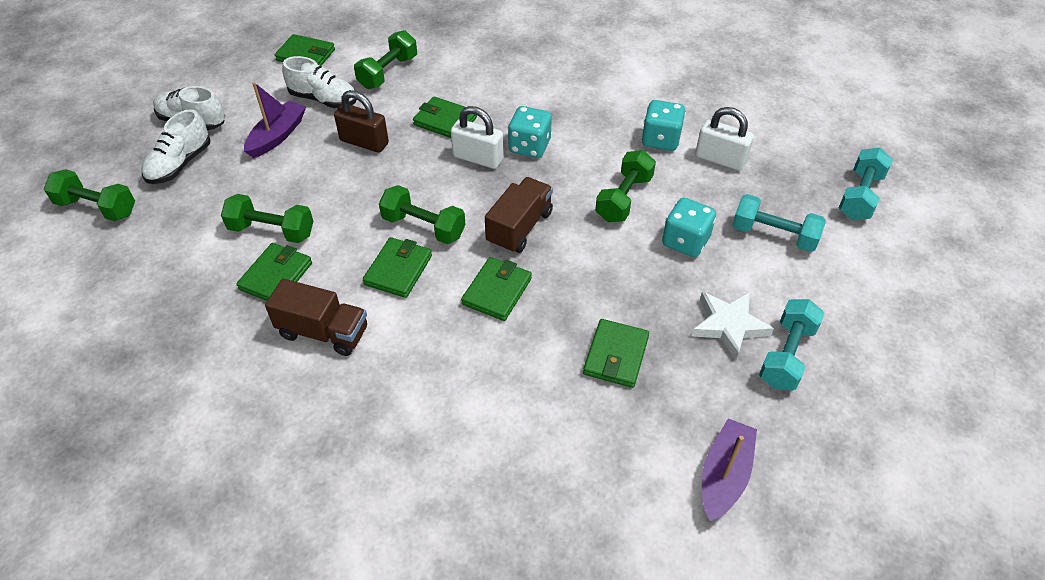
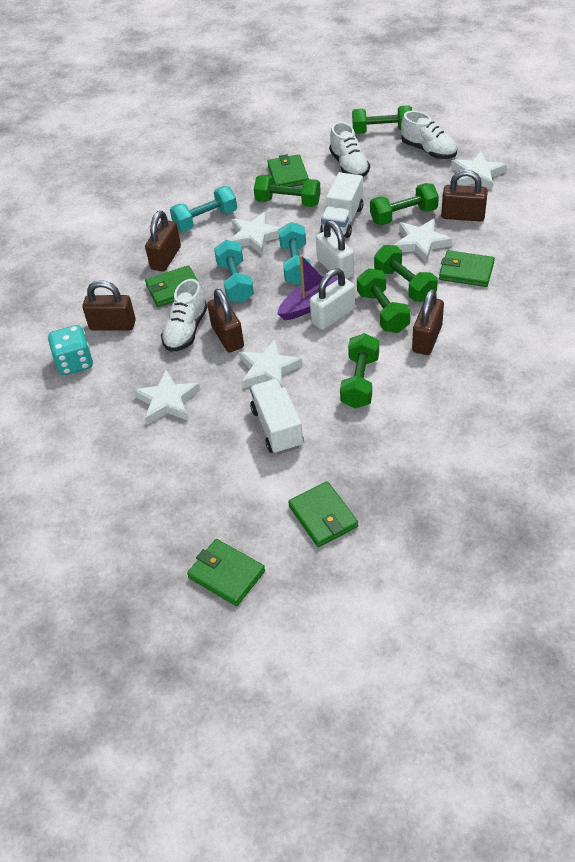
brown padlock: [334,90,389,153] = 1 -> [82,280,136,331] [145,211,181,272] [207,289,244,353] [412,289,444,355] [441,170,488,222] = 5
brown truck: [265,279,367,356] [485,177,553,253] = 2 -> none = 0
green dumbbell: [44,169,135,221] [221,194,313,243] [354,30,417,89] [379,185,466,244] [595,150,656,222] = 5 -> [254,175,321,207] [340,333,379,408] [352,106,412,134] [357,268,411,333] [370,183,439,225] [374,245,438,302] = 6
green wallet: [236,243,312,301] [275,34,335,66] [363,237,432,298] [413,96,477,138] [461,257,532,321] [583,319,649,388] = 6 -> [145,265,201,307] [187,539,265,606] [267,154,309,187] [288,481,358,547] [439,250,495,287] = 5
purple boat: [244,82,306,158] [702,418,757,521] = 2 -> [277,255,338,320] = 1
turquoise dice: [508,106,552,158] [642,100,686,151] [662,198,716,257] = 3 -> [48,325,93,375] = 1
white star: [692,292,774,360] = 1 -> [133,370,200,425] [230,212,281,255] [239,340,303,388] [395,219,452,263] [451,152,507,190] = 5
white truck: none = 0 -> [250,379,304,454] [320,172,363,238] = 2

